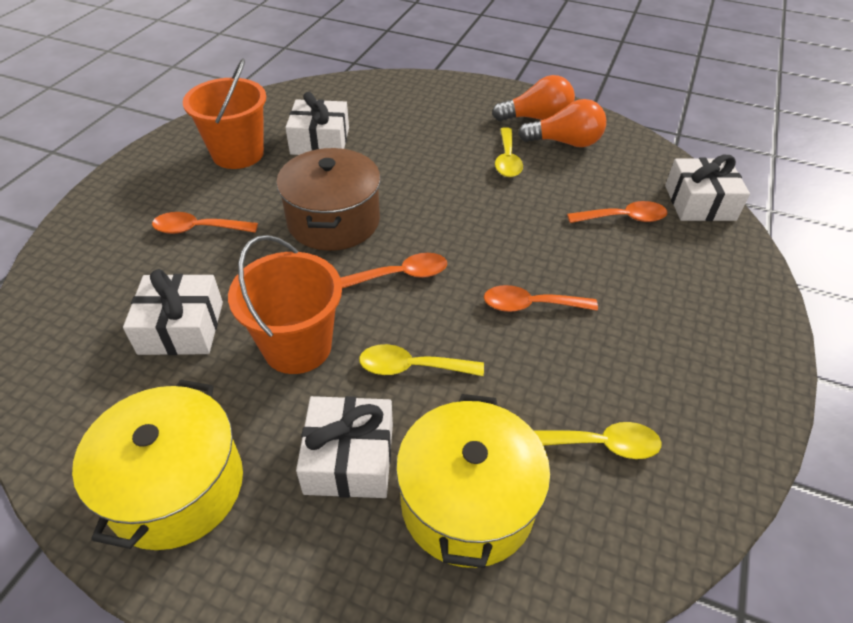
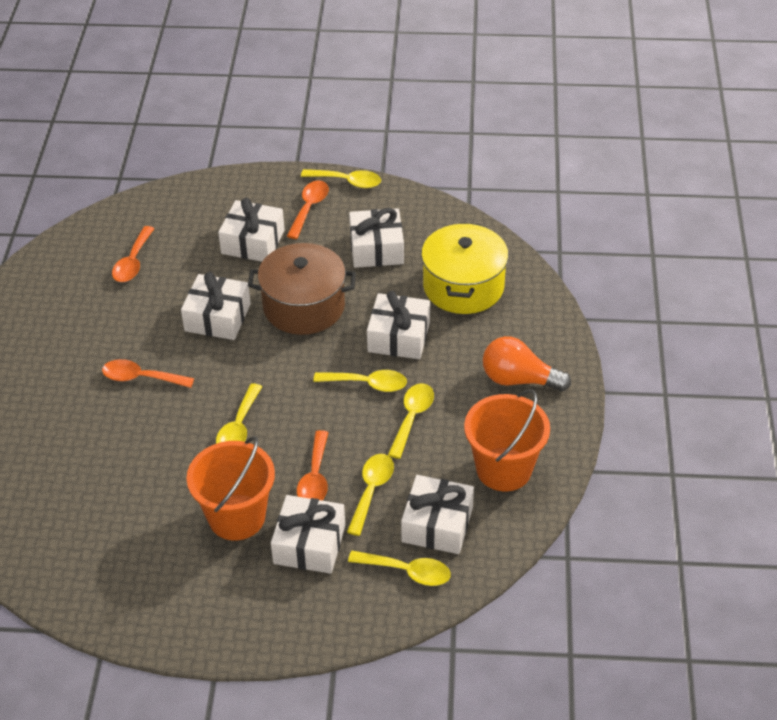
orange light bulb: [492,75,575,121] [518,99,606,147] = 2 -> [483,336,571,392] = 1
white gift: [123,269,223,355] [285,92,349,155] [296,396,393,498] [665,155,750,221] = 4 -> [181,272,251,340] [218,198,285,262] [271,495,345,574] [349,208,404,268] [367,291,430,359] [401,475,474,554] = 6
yellow pot: [72,379,243,550] [396,394,551,568] = 2 -> [421,222,508,314] = 1
yellow spoon: [359,344,484,376] [495,127,523,177] [533,422,661,459] = 3 -> [216,383,262,444] [301,169,381,188] [313,370,407,392] [347,454,394,536] [348,551,451,586] [388,383,434,459] = 6

